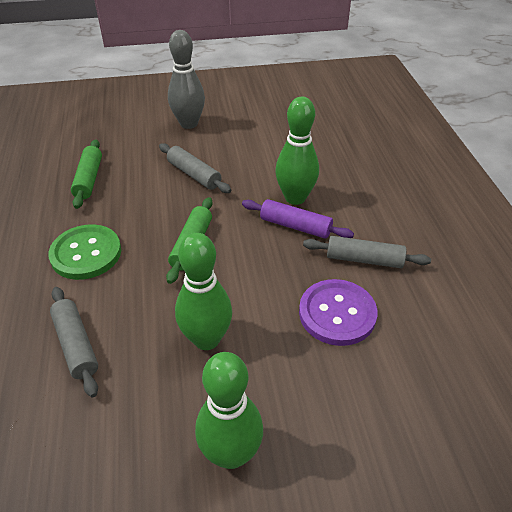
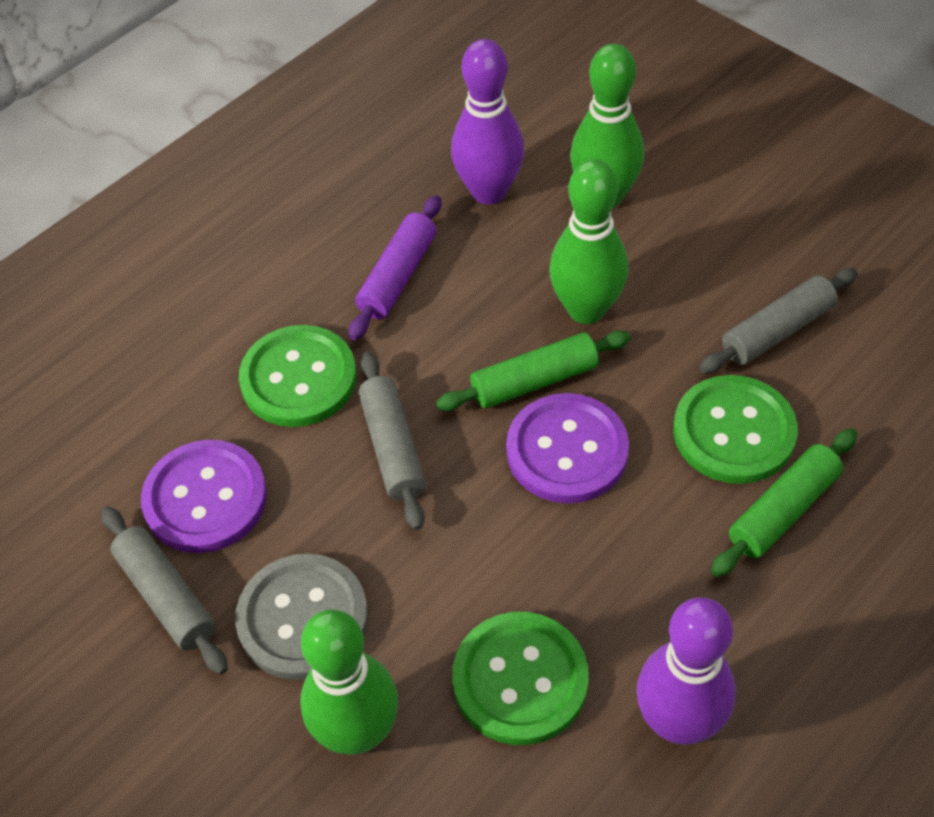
green button: [48,224,121,280] = 1 -> [239,325,356,427] [452,612,589,745] [673,375,798,484] = 3
grey bowling pin: [168,30,205,129] = 1 -> none = 0
grey button: none = 0 -> [235,554,368,680] = 1
purple bowling pin: none = 0 -> [451,39,524,205] [636,597,736,745] = 2
purple button: [299,279,377,346] = 1 -> [141,440,267,553] [506,393,629,503] = 2

